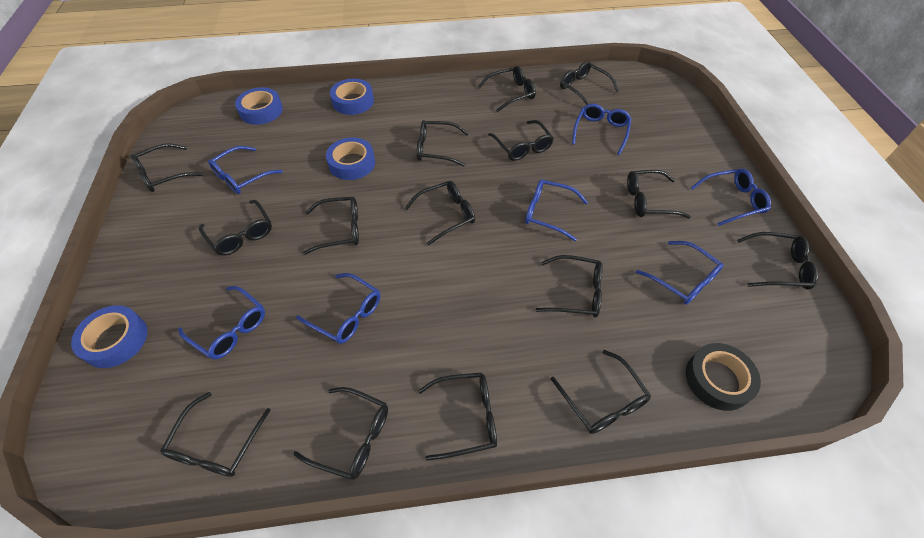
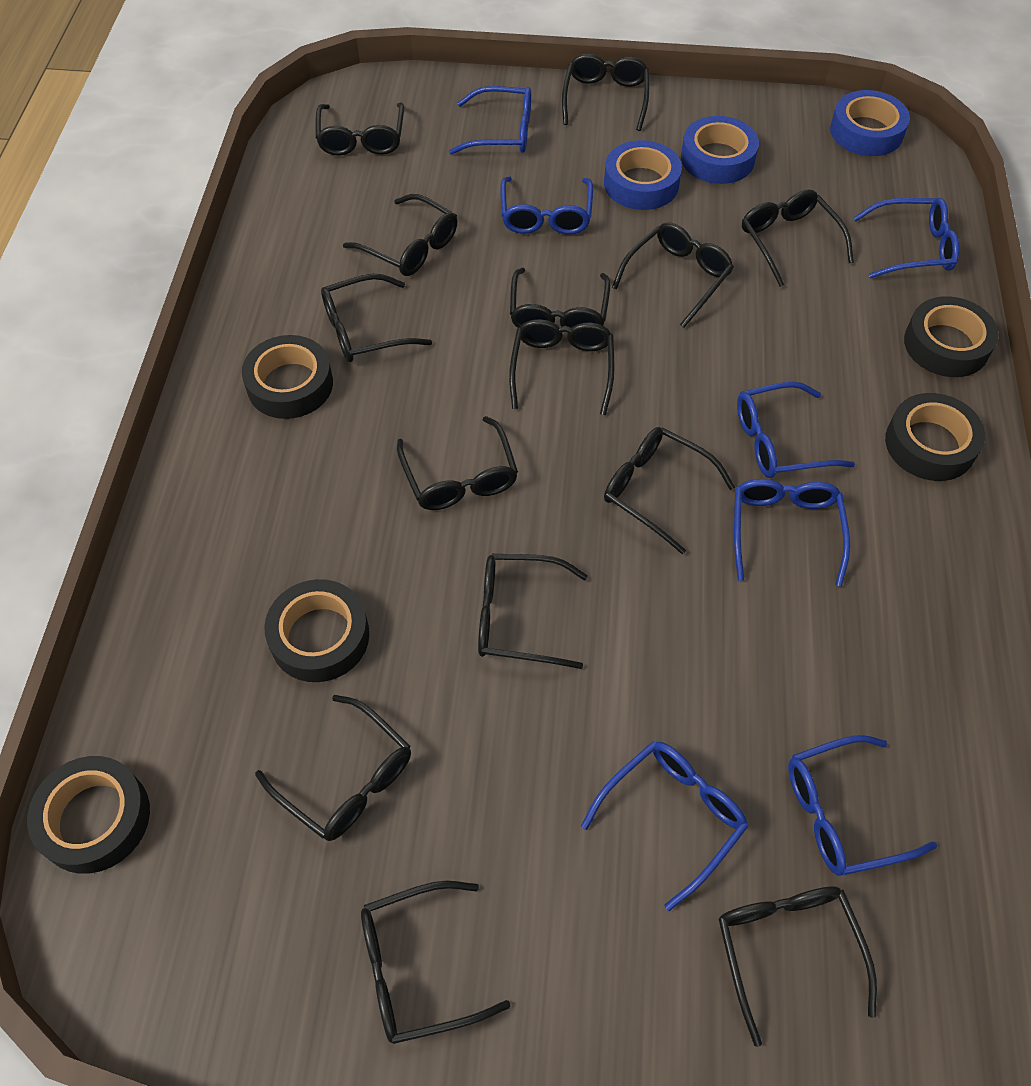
black glasses: [131,143,203,192] [161,392,271,477] [199,200,272,255] [293,387,388,480] [303,197,359,255] [405,181,475,246] [417,120,469,167] [418,372,497,461] [478,66,536,112] [488,120,554,161] [536,255,603,317] [551,350,651,434] [560,61,619,105] [627,170,691,219] [737,232,818,290] = 15 -> [255,695,411,841] [316,103,404,156] [321,274,432,362] [343,194,457,276] [361,881,510,1044] [397,416,518,510] [478,554,588,669] [509,319,614,415] [510,268,611,328] [562,54,649,131] [604,427,735,555] [612,222,734,328] [718,886,877,1047] [742,190,854,287] = 14
black tape: [686,343,761,411] = 1 -> [27,756,150,874] [242,335,333,419] [264,579,369,682] [885,393,985,481] [904,296,999,377] = 5
blue tape: [71,305,147,368] [235,87,283,125] [326,138,375,180] [330,79,374,115] = 4 -> [604,140,682,210] [681,116,759,184] [830,90,910,156] = 3

